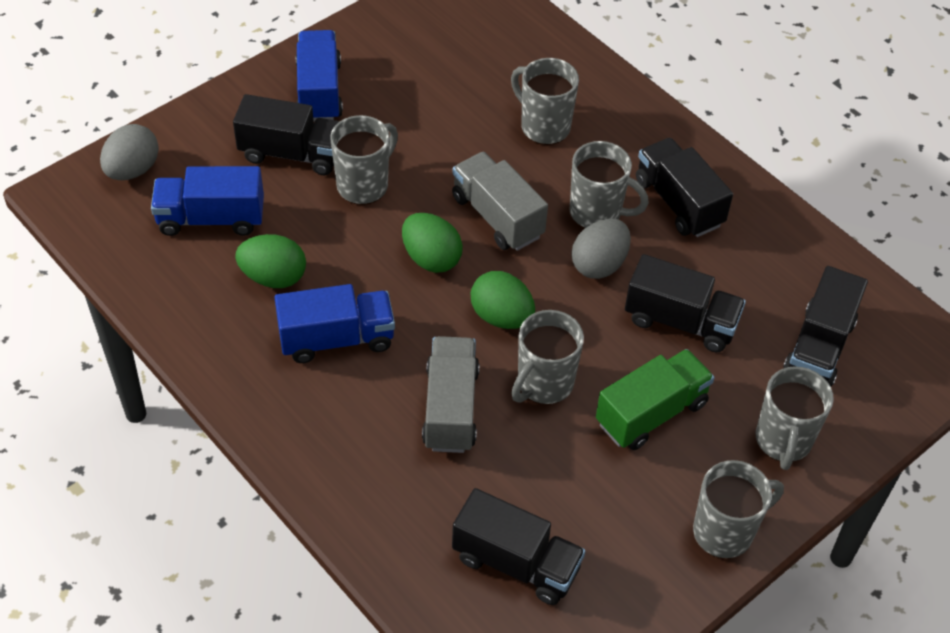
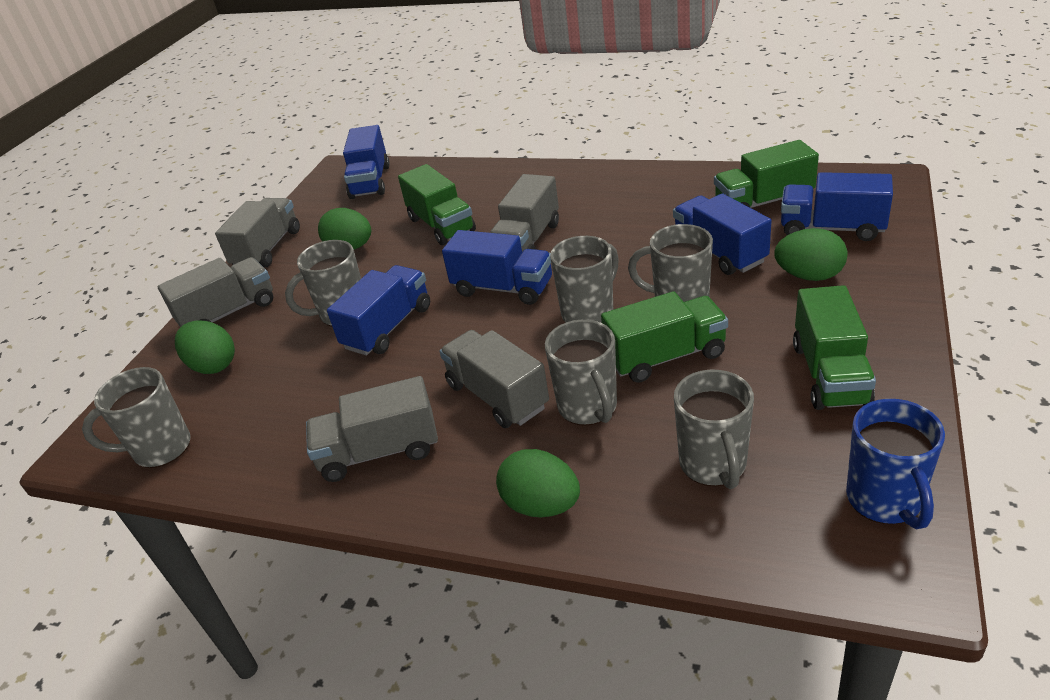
black truck: [233,94,340,175] [452,488,585,605] [625,254,746,352] [636,138,733,237] [783,266,868,387] = 5 -> none = 0
blue mug: none = 0 -> [846,399,945,529] = 1
blue truck: [151,166,264,236] [274,284,395,363] [296,30,343,122] = 3 -> [327,265,430,356] [343,125,390,199] [442,230,552,305] [673,193,771,275] [781,172,893,241] = 5
green egg: [235,234,306,288] [402,213,463,273] [470,271,535,329] = 3 -> [175,320,235,374] [318,208,371,250] [496,449,580,517] [774,228,848,281] = 4
green truck: [596,349,715,450] = 1 -> [398,164,476,245] [601,291,728,383] [714,140,819,208] [793,285,876,410] = 4
grey egg: [100,124,159,180] [571,219,631,279] = 2 -> none = 0
grey truck: [422,336,480,453] [452,152,548,251] = 2 -> [158,257,273,327] [215,198,300,267] [306,376,438,482] [439,330,549,428] [490,174,559,252] = 5

